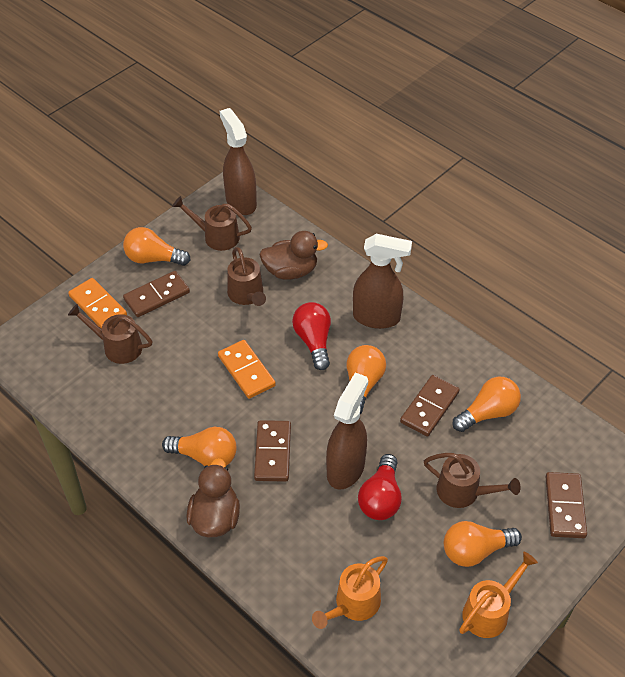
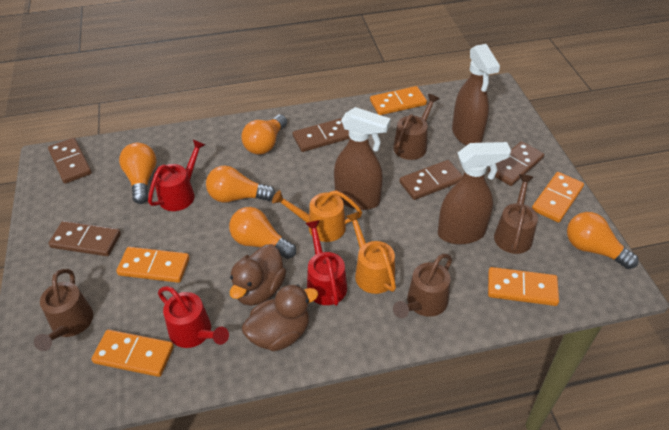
brown domino: [123,271,190,317] [254,420,291,482] [400,375,460,437] [546,472,587,538] = 4 -> [48,138,92,184] [48,221,121,256] [293,118,350,152] [399,160,463,200] [488,141,544,186] = 5
orange domino: [68,278,127,329] [218,340,276,399] = 2 -> [91,330,174,377] [116,247,190,283] [370,86,427,115] [488,267,559,306] [532,172,584,223] = 5
red light bulb: [292,302,331,370] [358,454,402,520] = 2 -> none = 0
red watering can: none = 0 -> [148,140,205,211] [158,286,229,348] [305,220,347,306] = 3

